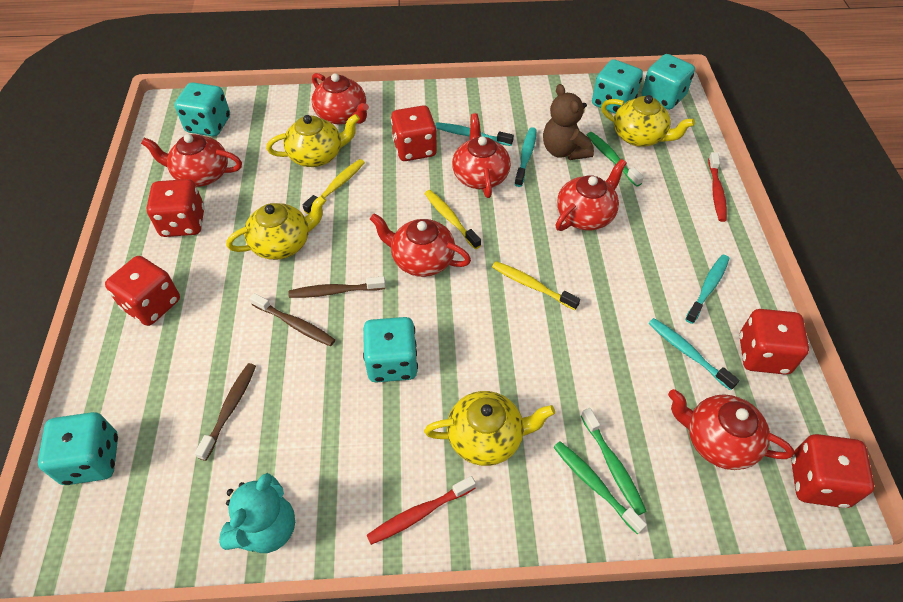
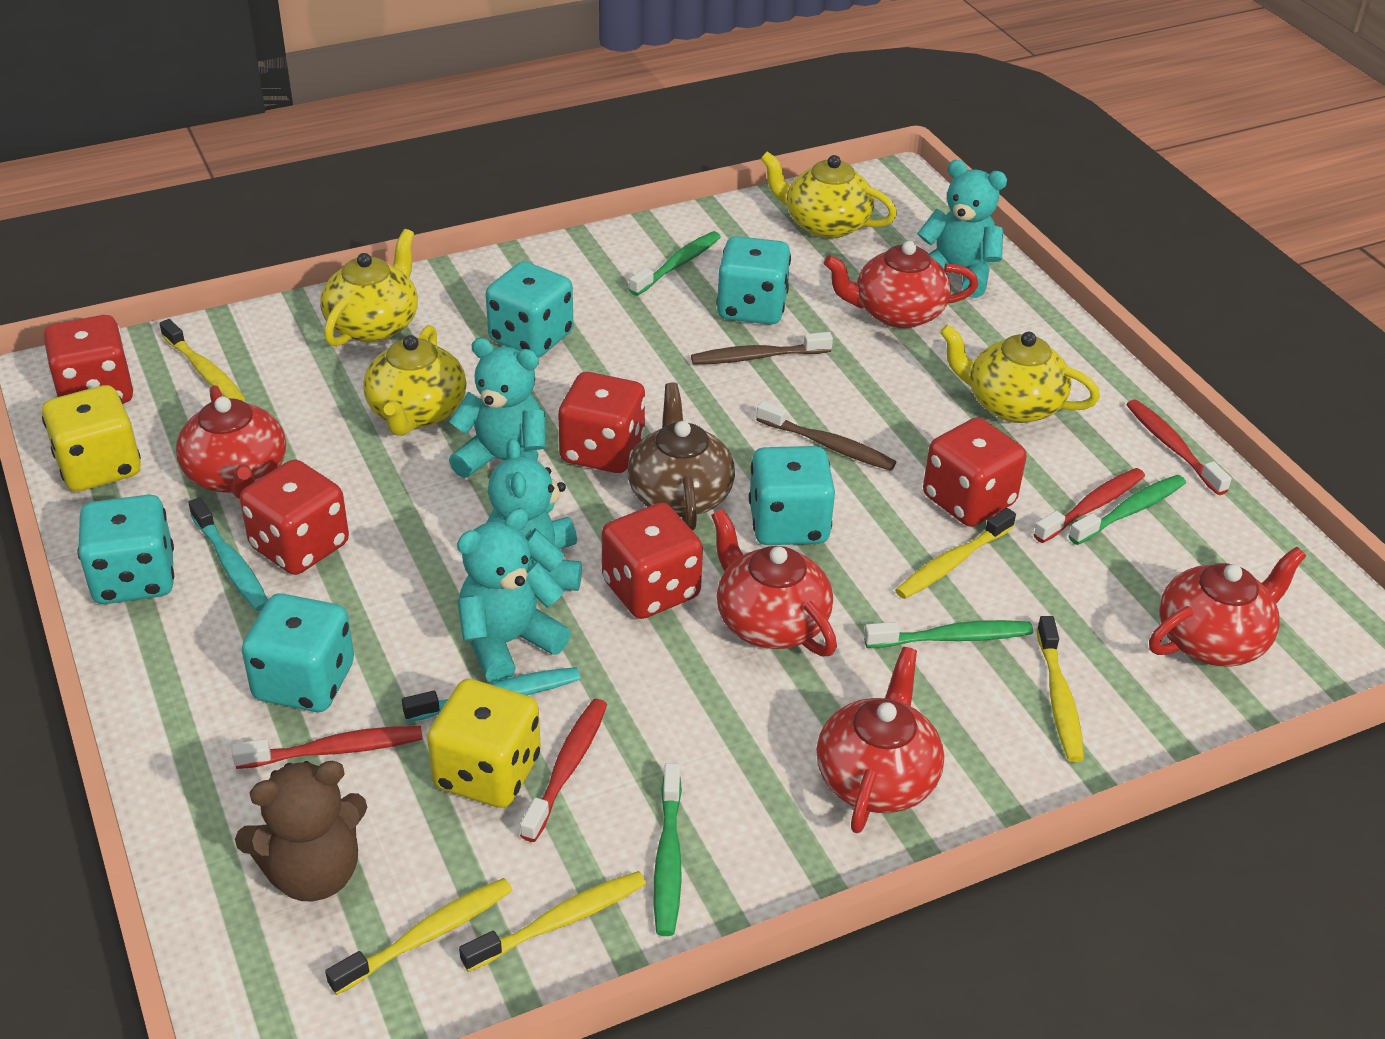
brown teapot: none = 0 -> [628,382,735,530] = 1
brown toothbrush: [195,363,256,461] [250,293,335,346] [288,276,386,298] = 3 -> [691,332,833,365] [756,401,896,471] = 2
green toothbrush: [553,441,647,534] [581,408,646,515] [587,132,644,187] = 3 -> [629,231,721,296] [654,763,682,936] [864,620,1033,648] [1069,475,1186,545] = 4
red teapot: [141,134,242,187] [312,73,369,125] [370,213,471,277] [452,113,511,198] [556,159,626,231] [668,389,794,470] = 6 -> [176,385,286,499] [711,509,837,656] [816,647,944,833] [824,241,978,328] [1149,547,1306,667] = 5
red toothbrush: [367,476,476,545] [708,152,727,222] = 2 -> [232,726,423,769] [520,699,607,842] [1033,468,1145,543] [1126,399,1232,495] = 4
turquoise teddy bear: [219,473,295,553] = 1 -> [449,338,546,478] [457,508,571,683] [486,438,582,591] [917,160,1007,298] = 4
turquoise toothbrush: [435,122,514,146] [515,127,537,187] [649,318,739,390] [685,255,729,324] = 4 -> [188,497,268,611] [402,667,580,722] = 2
yellow dice: none = 0 -> [42,385,141,492] [427,679,541,808] = 2
yellow toothbrush: [303,159,365,214] [424,190,481,249] [492,261,580,310] = 3 -> [160,319,245,401] [325,878,513,995] [459,871,646,972] [895,508,1016,599] [1037,616,1084,762] = 5

